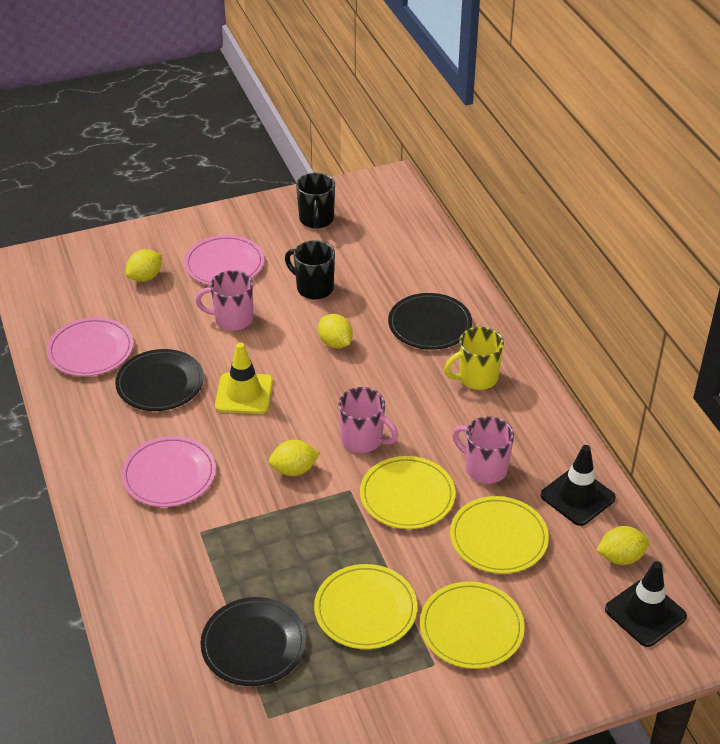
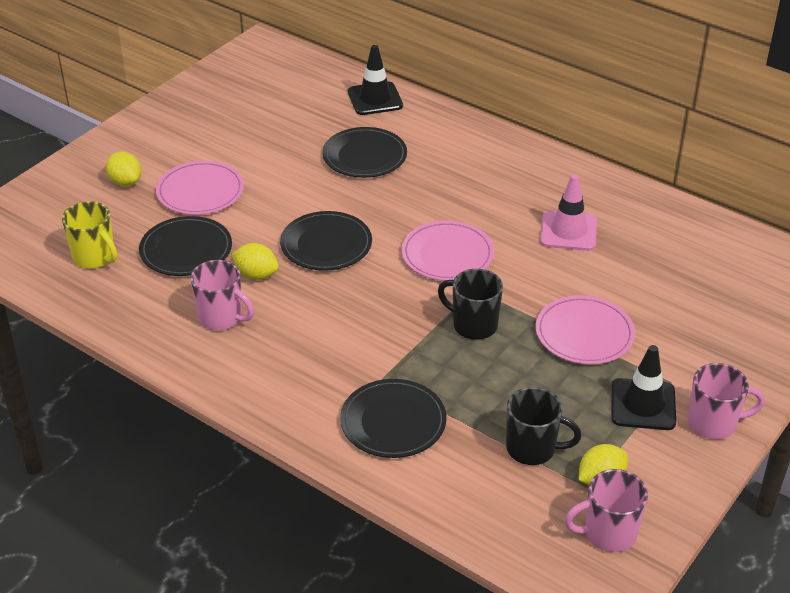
black plate: [115,349,204,411] [201,597,306,686] [388,293,472,350] = 3 -> [139,216,232,276] [280,211,372,271] [322,127,407,178] [340,379,447,458] = 4
pink traffic cone: none = 0 -> [540,174,597,251] = 1
yellow lemon: [126,249,162,282] [269,440,320,476] [318,314,353,349] [596,526,649,565] = 4 -> [106,152,141,186] [232,243,279,280] [579,444,628,485] = 3
yellow plate: [314,564,417,649] [360,456,456,529] [420,581,525,669] [450,496,549,574] = 4 -> none = 0
yellow traffic cone: [215,342,273,414] = 1 -> none = 0

